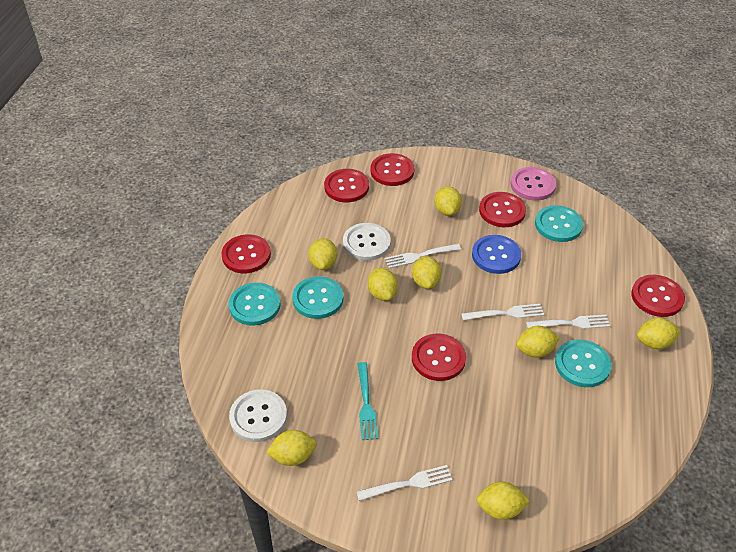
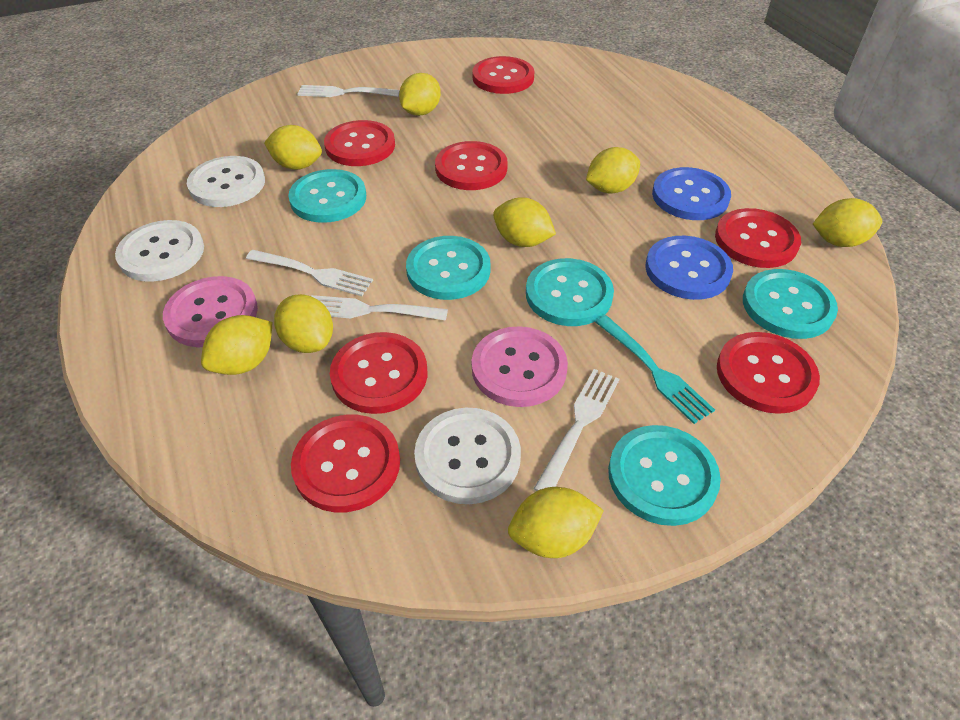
blue button: [472,235,521,274] = 1 -> [645,236,733,300] [652,167,731,220] = 2
pink button: [510,167,556,201] = 1 -> [163,276,258,347] [472,326,568,407] = 2
red button: [221,234,271,273] [324,169,369,202] [370,153,415,186] [412,334,466,381] [479,192,526,227] [631,275,685,317] = 6 -> [291,415,400,513] [324,120,395,166] [330,332,427,414] [435,141,508,190] [472,56,535,94] [715,208,801,268] [717,332,820,414] = 7
turquoise button: [229,283,281,326] [292,276,343,319] [535,205,583,242] [555,339,611,387] = 4 -> [288,169,366,223] [406,236,491,300] [526,258,614,326] [608,425,721,526] [743,269,838,339] = 5
white button: [229,389,287,442] [343,223,391,261] = 2 -> [115,220,204,282] [187,156,265,207] [414,408,521,504] = 3

